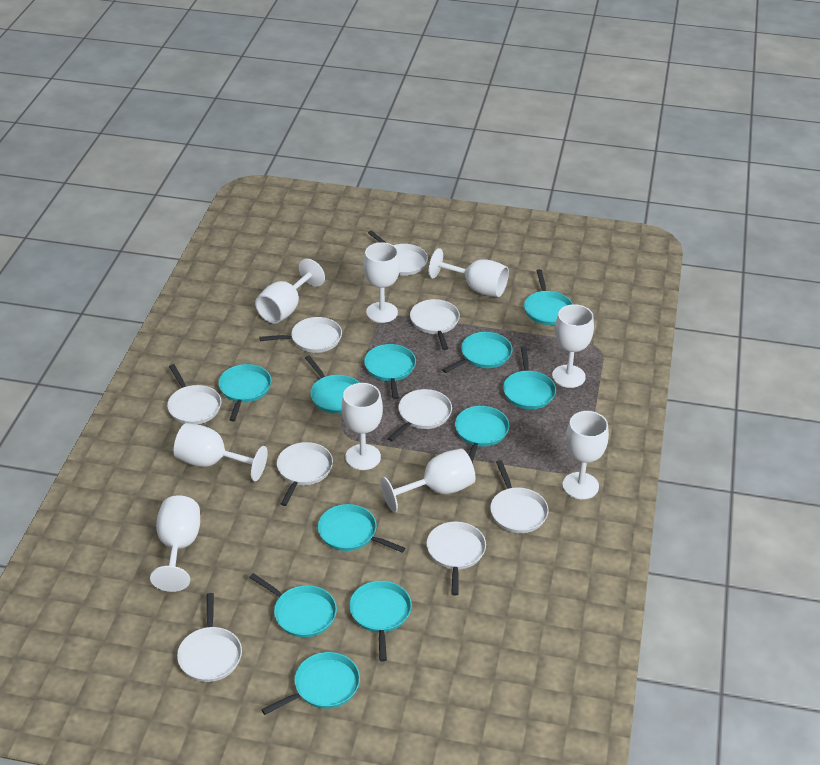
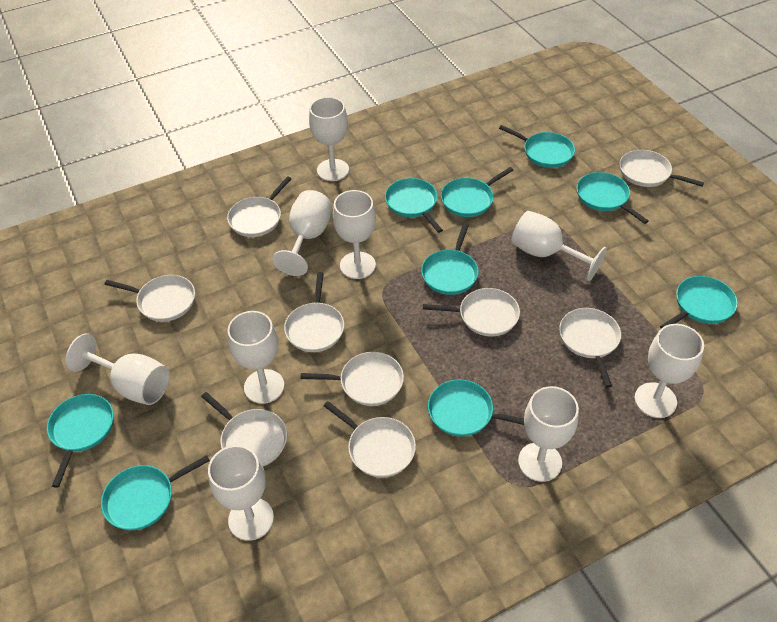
turquoise pan: [218,364,272,421] [249,573,337,637] [261,652,360,715] [305,355,359,414] [318,504,405,553] [349,581,412,662] [364,344,416,399] [442,332,512,373] [455,406,509,462] [503,346,556,409] [524,269,573,325] = 11 -> [47,394,114,488] [101,455,210,530] [385,178,443,233] [421,223,479,295] [428,380,524,437] [441,167,513,217] [499,125,575,168] [577,172,649,224] [660,276,738,328] = 9

